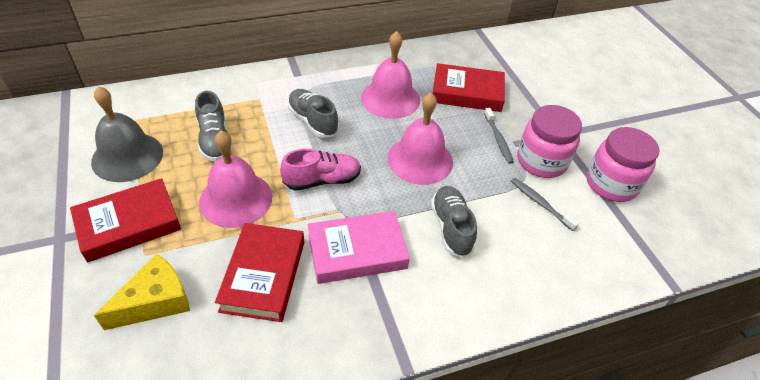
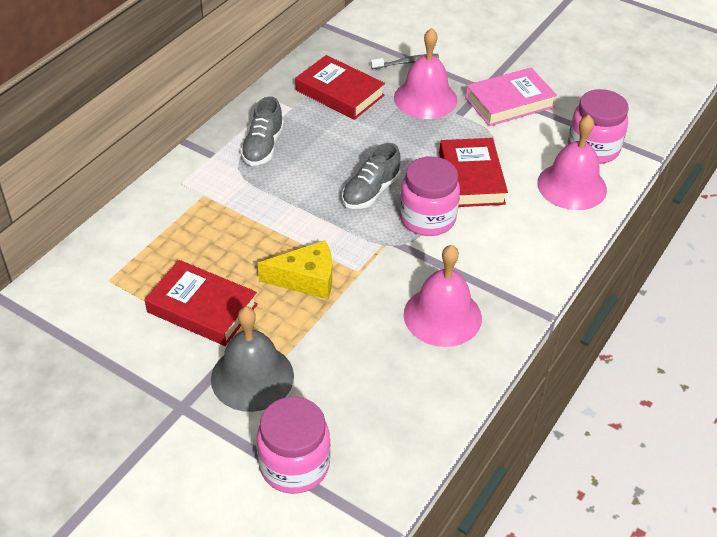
grey shoe: [195,91,232,162] [288,89,339,138] [431,186,477,258] = 3 -> [240,96,284,166] [342,143,401,209] = 2
grey toothbrush: [484,108,514,164] [511,178,579,231] = 2 -> [371,54,439,69] = 1
pink jar: [517,105,582,178] [587,127,659,202] = 2 -> [257,397,330,494] [400,156,460,236] [568,89,629,164] = 3
pink shoe: [280,149,361,191] = 1 -> none = 0

